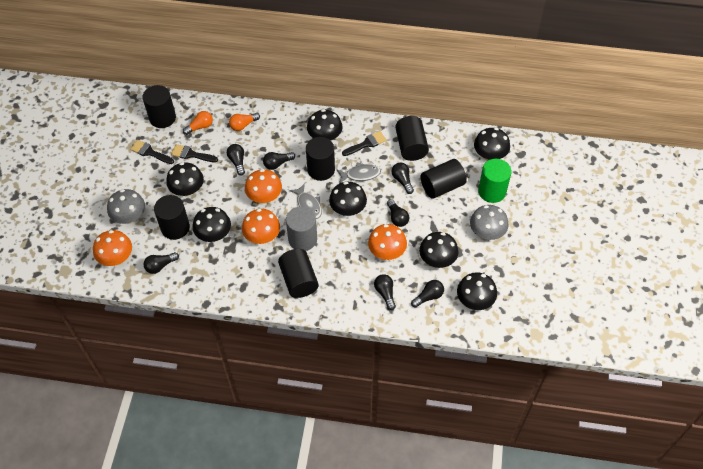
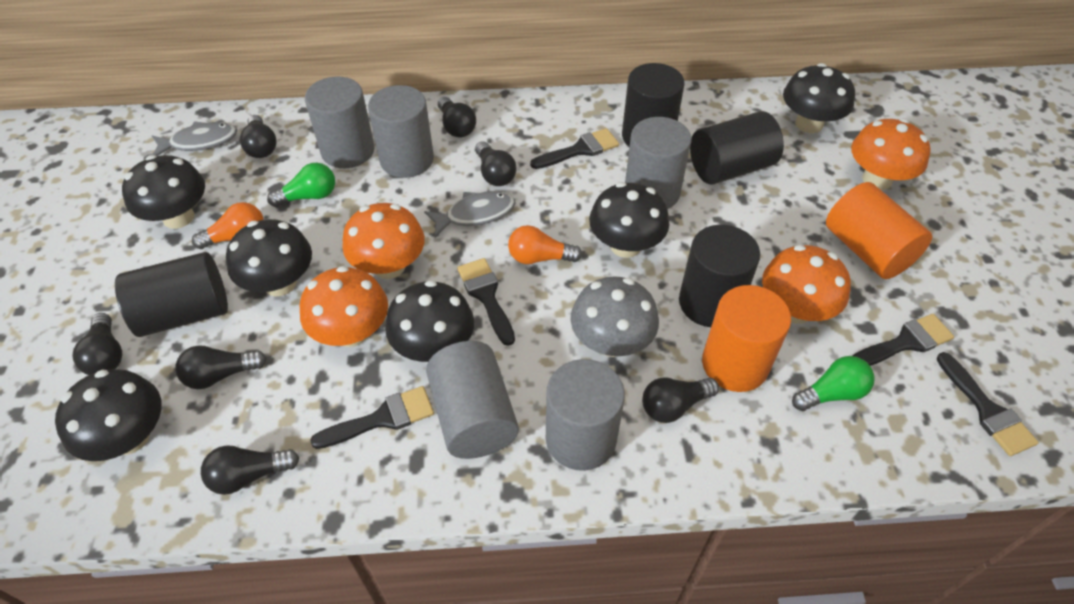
black brush: [130,140,174,164] [171,144,218,162] [342,131,387,156] = 3 -> [310,386,434,449] [457,258,515,346] [530,128,619,169] [853,314,954,366] [936,352,1039,456] = 5
black cylinder: [142,85,176,128] [154,195,190,240] [278,249,319,298] [306,137,335,181] [395,116,429,161] [420,159,467,199] = 6 -> [115,252,228,337] [622,63,685,147] [679,225,760,327] [690,111,784,185] = 4
black mushroom: [166,162,204,197] [193,207,231,242] [307,109,343,140] [329,181,367,216] [419,232,459,268] [457,272,497,310] [474,128,510,161] = 7 -> [55,369,162,461] [122,155,205,229] [226,219,312,296] [385,280,474,362] [589,182,669,258] [783,63,855,133] = 6
green cylinder: [478,159,512,203] = 1 -> none = 0
green light bulb: none = 0 -> [267,163,335,207] [792,356,875,411] = 2
grey cylinder: [286,207,317,251] = 1 -> [305,77,375,168] [368,85,434,178] [426,341,519,459] [546,359,625,471] [625,117,692,209] = 5
grey mushroom: [107,189,145,224] [470,205,509,240] = 2 -> [571,276,659,357] = 1
orange cylinder: none = 0 -> [702,285,791,392] [826,182,933,279] = 2

